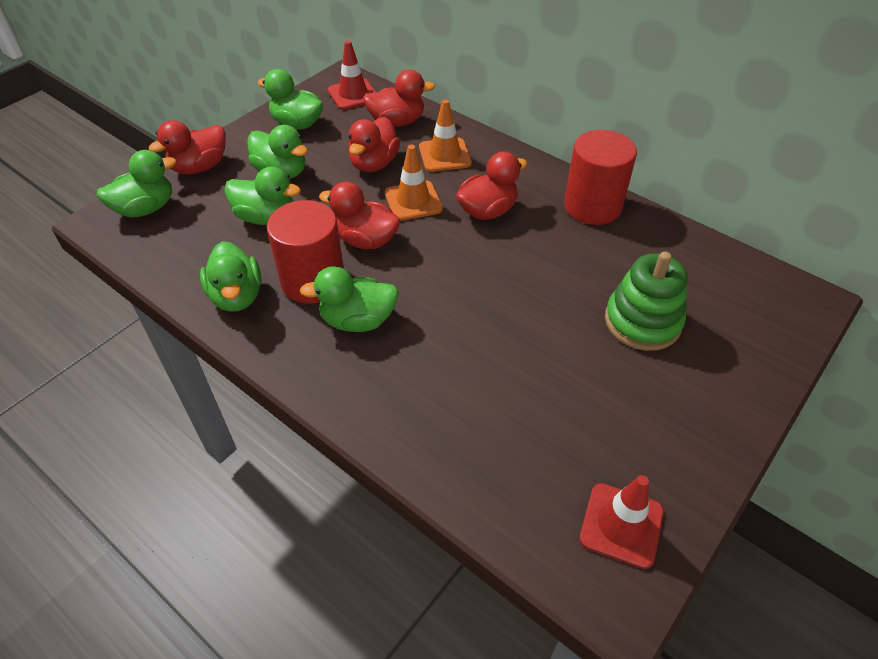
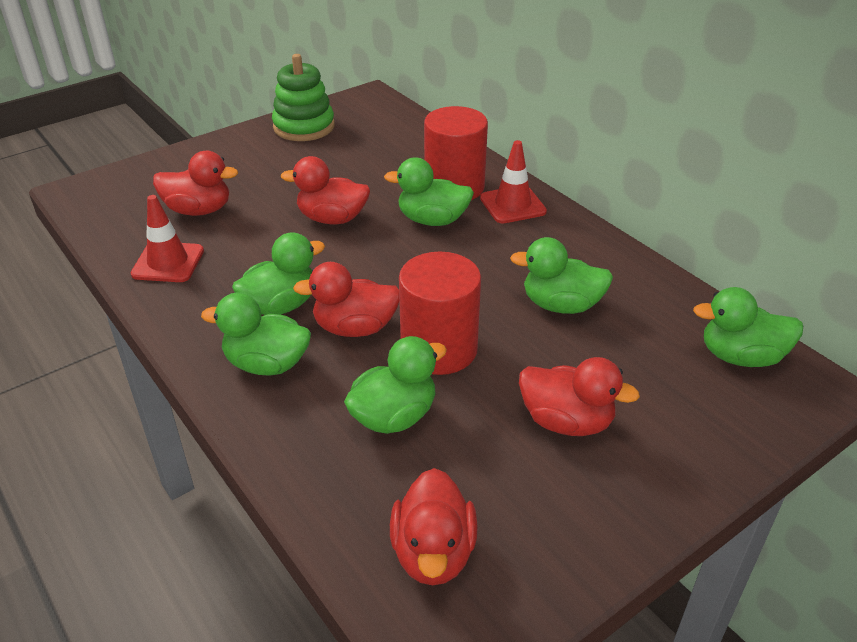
orange traffic cone: [385,144,443,221] [419,99,472,172] = 2 -> none = 0

